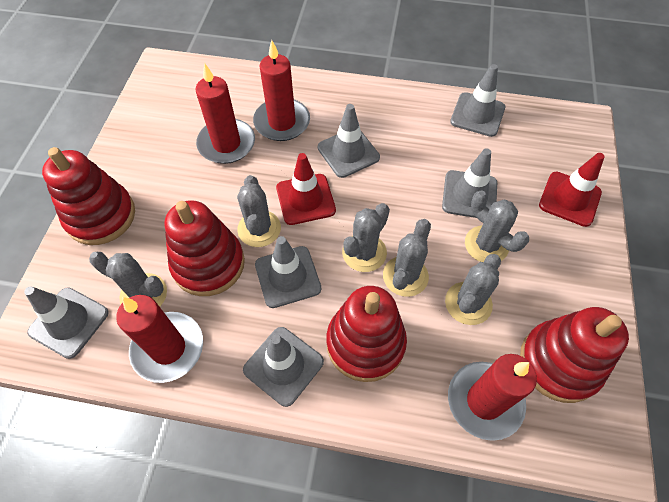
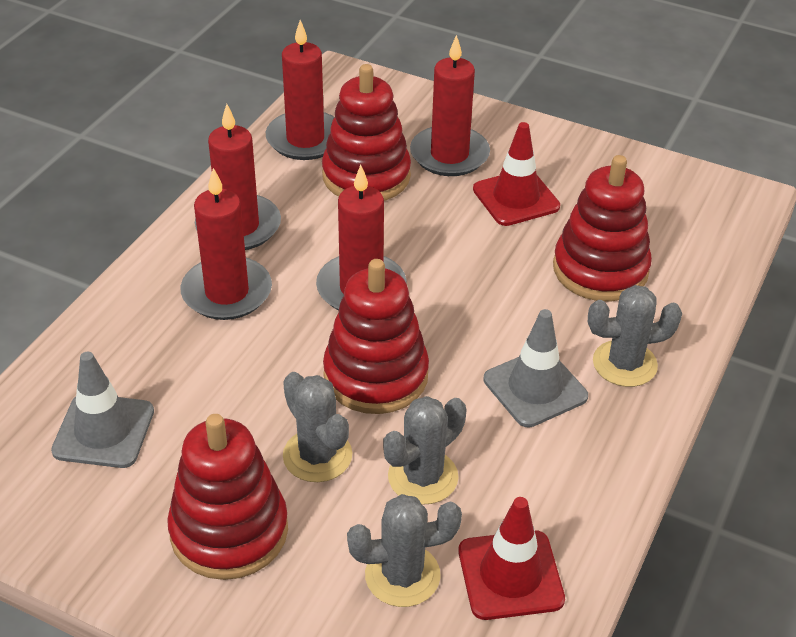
grey cactus: [89,252,167,307] [237,175,281,247] [342,203,390,272] [383,219,431,297] [445,254,501,325] [465,190,529,262] = 6 -> [283,372,352,482] [347,494,462,607] [383,396,467,505] [588,285,682,387] = 4
grey traffic cone: [24,286,109,359] [243,327,324,407] [255,236,321,308] [318,104,380,178] [442,148,497,218] [450,64,505,137] = 6 -> [51,352,154,468] [483,309,588,427] = 2
red candle: [116,295,203,383] [196,63,255,164] [253,40,310,141] [448,354,537,441] = 4 -> [181,168,272,320] [195,104,281,250] [266,20,334,160] [316,165,407,311] [410,35,490,176] = 5

